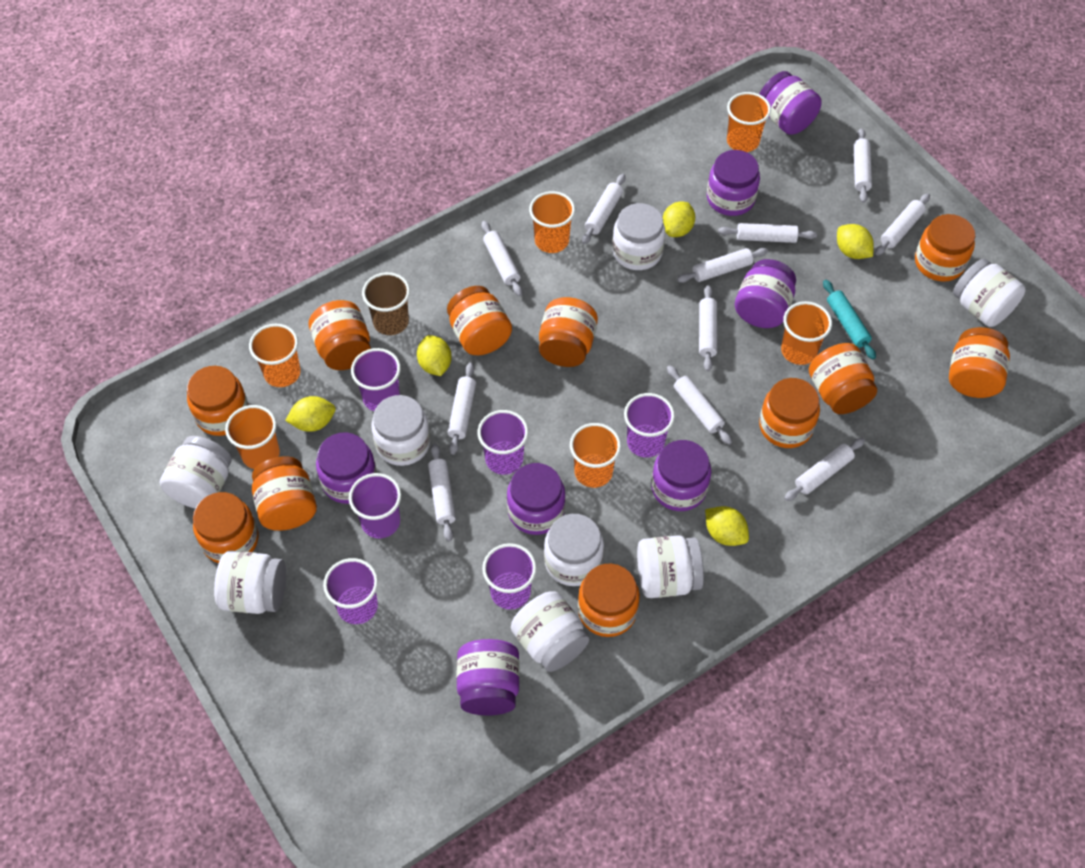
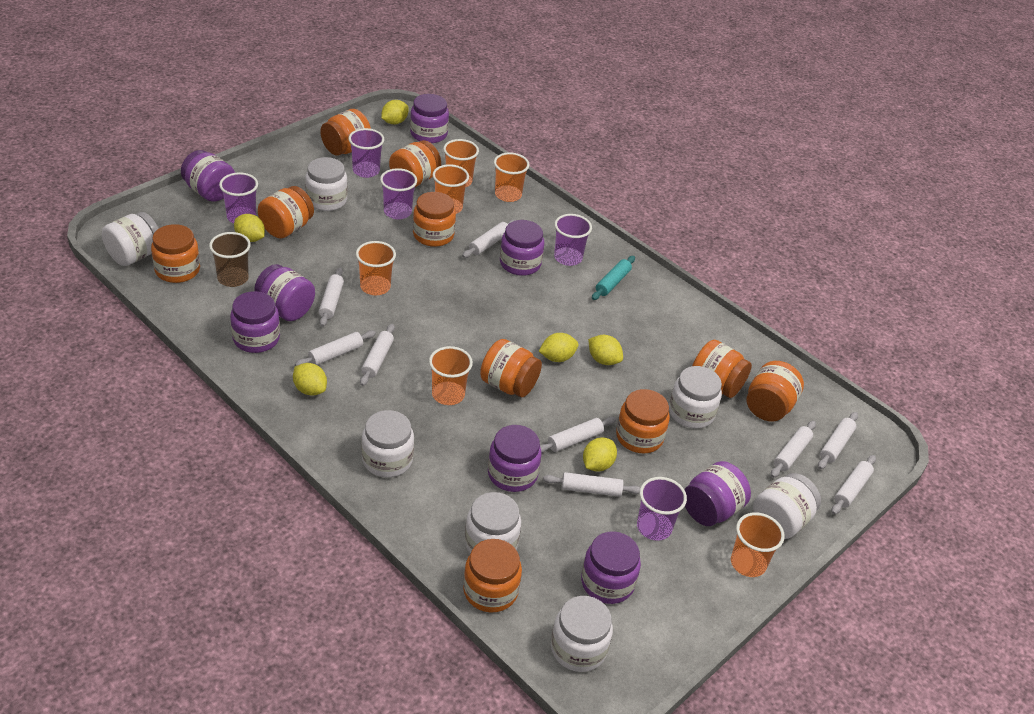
orange jar: [187,366,249,436] [193,492,258,563] [252,456,317,531] [309,300,371,370] [447,286,512,355] [539,297,598,367] [578,564,640,637] [759,378,820,448] [809,343,877,414] [915,214,975,282] [949,327,1010,398] = 11 -> [151,224,200,283] [258,186,314,238] [320,109,371,155] [389,140,441,187] [413,192,456,247] [463,539,522,612] [480,339,542,397] [616,389,670,453] [692,340,752,398] [747,361,804,422] = 10
purple cup: [323,558,378,624] [349,473,401,538] [351,348,401,411] [477,410,529,475] [482,543,537,610] [624,393,675,458] = 6 -> [219,172,258,223] [348,128,384,178] [380,168,417,219] [554,214,592,266] [637,477,687,541] = 5
purple jar: [316,432,377,504] [456,639,520,715] [507,463,566,535] [651,440,711,511] [707,150,760,216] [735,259,796,328] [760,71,821,135] = 7 -> [181,150,235,202] [230,291,280,353] [254,264,315,321] [410,94,449,143] [488,425,541,492] [500,220,544,276] [581,531,641,604] [684,461,751,526] = 8
white jar: [159,436,232,508] [214,550,286,614] [371,395,430,466] [511,591,589,672] [544,514,604,586] [612,203,665,270] [637,535,704,598] [953,258,1025,327] = 8 -> [102,212,159,266] [305,157,348,211] [361,410,414,478] [465,492,521,554] [551,596,613,672] [669,366,722,429] [753,473,821,539] = 7
white rolling pin: [428,443,456,541] [448,363,476,455] [482,221,522,296] [582,174,625,244] [667,365,732,445] [677,248,768,283] [699,285,717,371] [718,223,817,243] [784,438,865,501] [853,129,872,203] [876,193,930,255] = 11 -> [295,330,376,366] [319,268,344,327] [360,324,395,386] [462,219,516,258] [540,417,616,453] [543,472,640,497] [771,421,816,478] [818,412,858,469] [832,455,876,514] = 9
yellow lemon: [285,396,336,432] [417,335,452,376] [663,202,695,237] [705,506,749,546] [837,224,874,259] = 5 -> [234,214,265,242] [293,363,327,396] [381,100,409,124] [539,333,579,362] [583,437,617,472] [588,335,623,365] = 6

